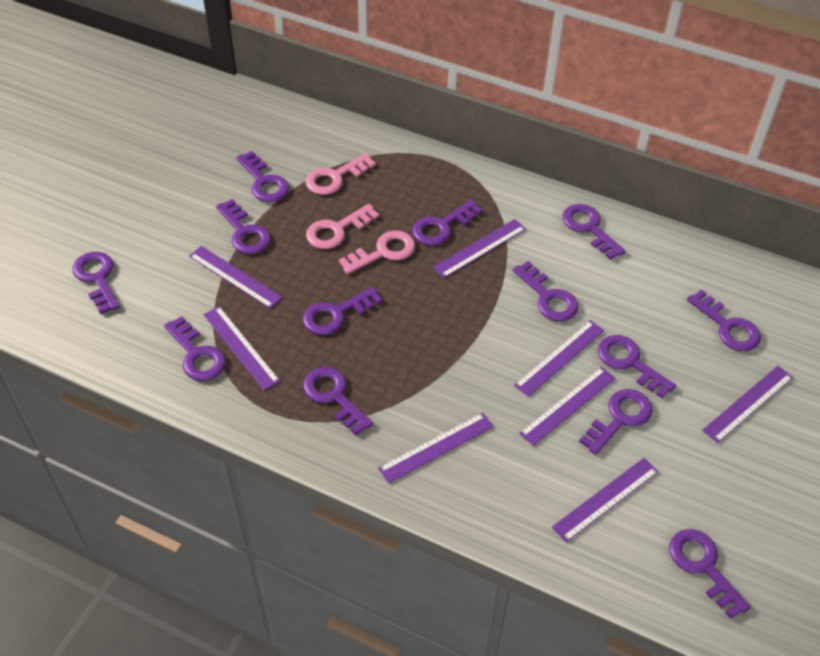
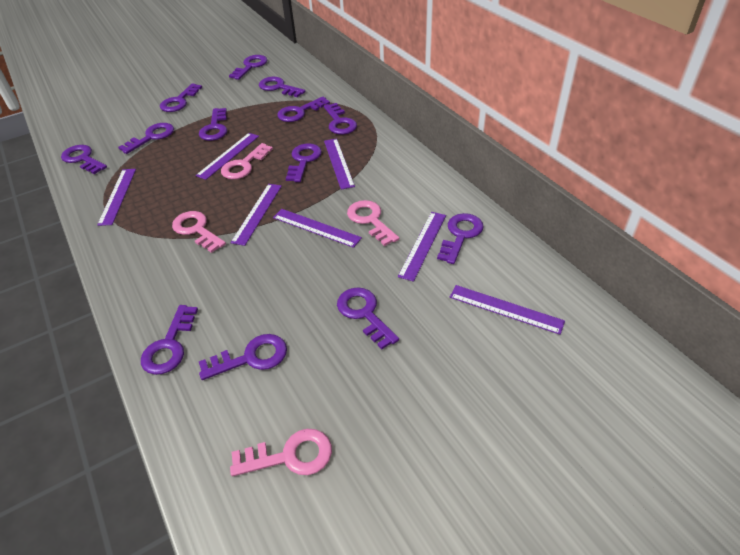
pink key: [305,153,376,195] [306,204,379,249] [339,230,415,274] = 3 -> [172,211,226,253] [221,143,273,179] [230,429,332,476] [347,200,399,246] = 4
purple ruler: [189,246,282,309] [203,306,280,391] [378,412,494,484] [433,219,526,278] [514,320,605,397] [519,367,616,446] [552,458,659,542] [702,366,793,443] = 8 -> [97,169,136,226] [195,133,259,180] [231,184,282,246] [273,209,362,248] [324,138,355,190] [398,212,446,282] [450,285,565,335] = 7

